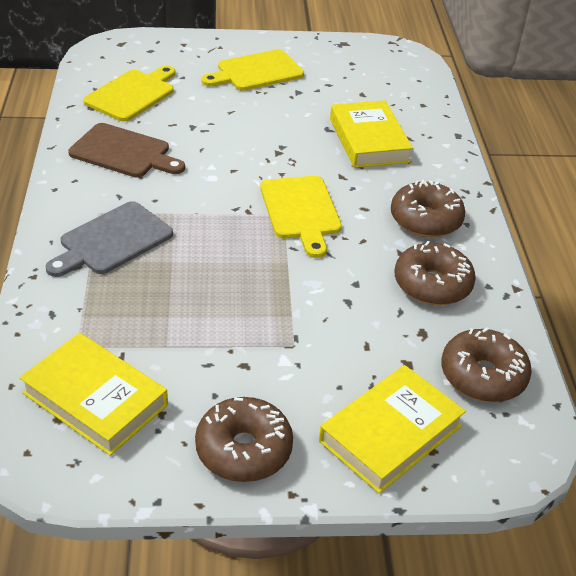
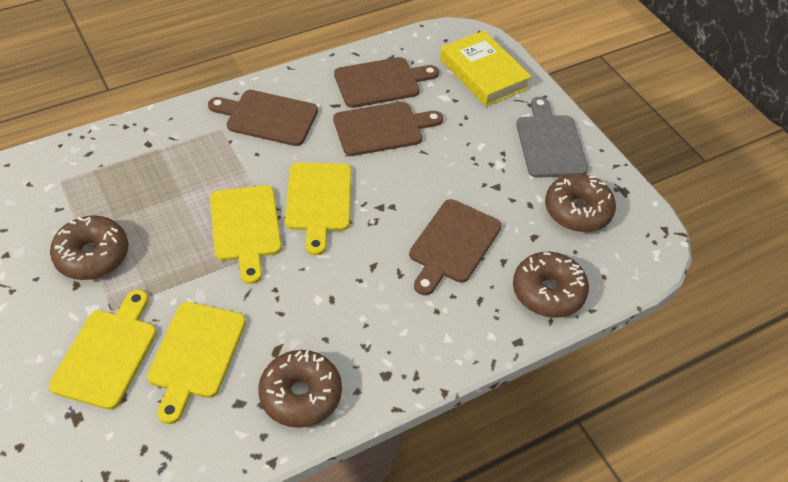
brown cutting board: [68,123,185,177] = 1 -> [208,90,318,146] [333,102,443,156] [334,57,439,108] [409,199,502,295] = 4
yellow book: [19,333,168,456] [319,365,466,493] [330,100,413,168] = 3 -> [440,31,532,107] = 1
yellow cutting board: [83,66,176,122] [201,49,304,91] [260,176,342,258] = 3 -> [49,290,156,410] [147,302,246,424] [210,185,282,284] [285,162,352,256] = 4

